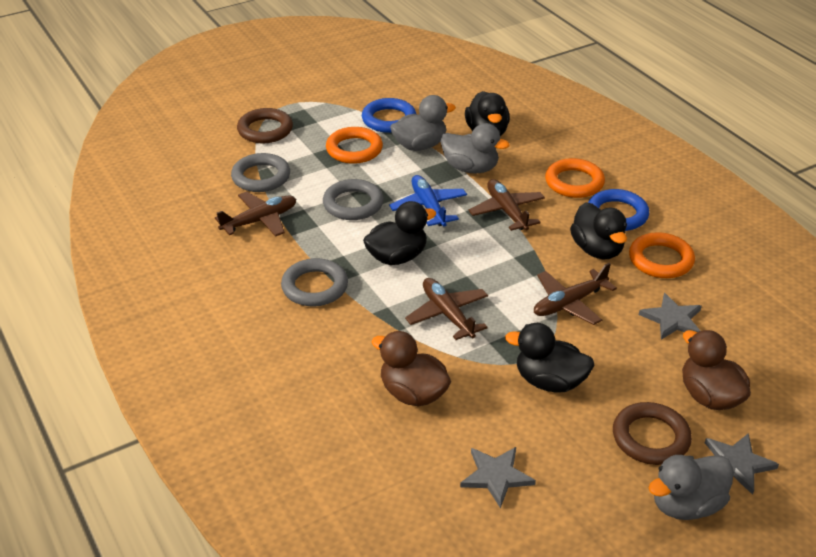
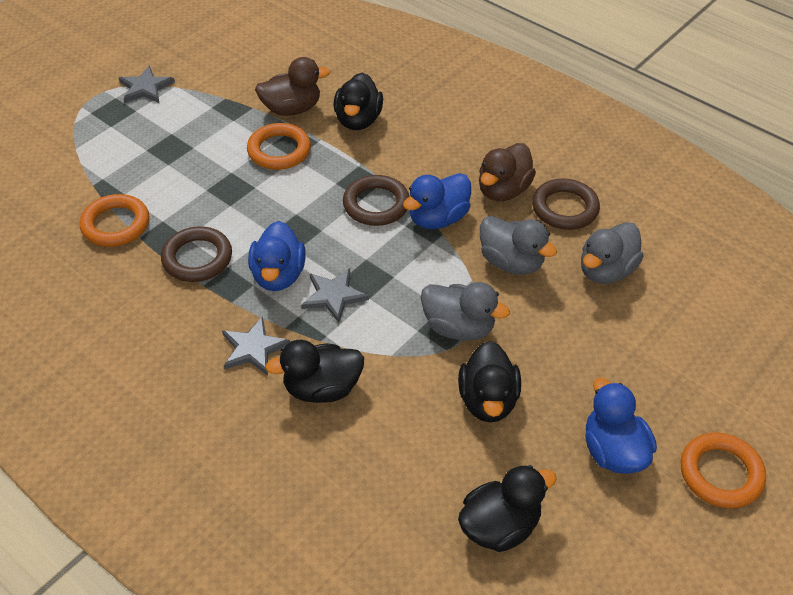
blue duck: none = 0 -> [248,221,306,291] [403,173,471,229] [585,378,657,474] = 3
blue plane: [389,175,467,227] = 1 -> none = 0
blue ring: [362,98,416,133] [588,189,649,231] = 2 -> none = 0
brown plane: [215,192,296,237] [405,278,488,340] [468,179,545,231] [534,263,617,325] = 4 -> none = 0
brown ring: [237,108,293,143] [613,402,692,465] = 2 -> [161,227,232,282] [343,175,410,226] [532,178,600,230] = 3
grey ring: [231,153,290,192] [281,258,348,306] [323,179,384,220] = 3 -> none = 0

